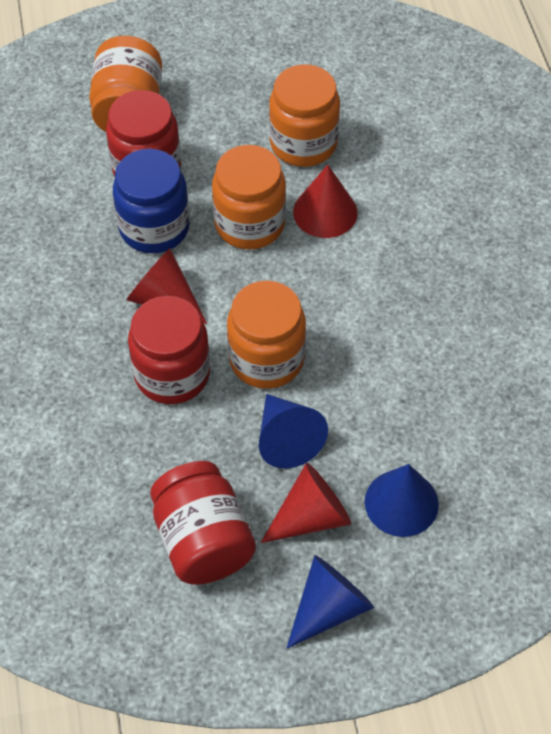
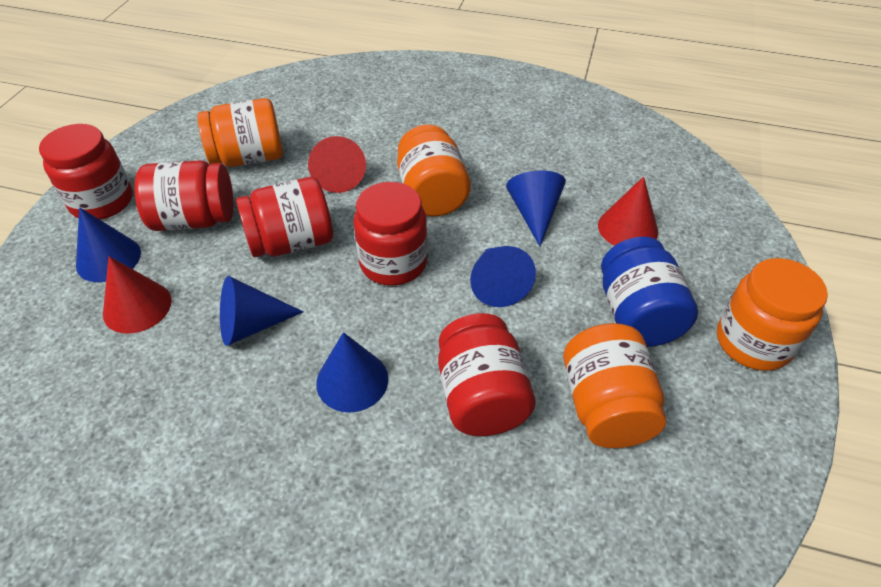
blue cone: [259,394,328,469] [287,555,374,649] [365,464,439,537] = 3 -> [76,207,141,282] [220,276,304,346] [316,332,389,413] [470,246,536,307] [506,171,566,246] = 5
red jar: [106,90,181,176] [128,296,210,404] [150,461,256,585] = 3 -> [39,124,133,220] [134,161,233,231] [236,177,333,257] [354,182,428,286] [438,313,536,436] = 5

